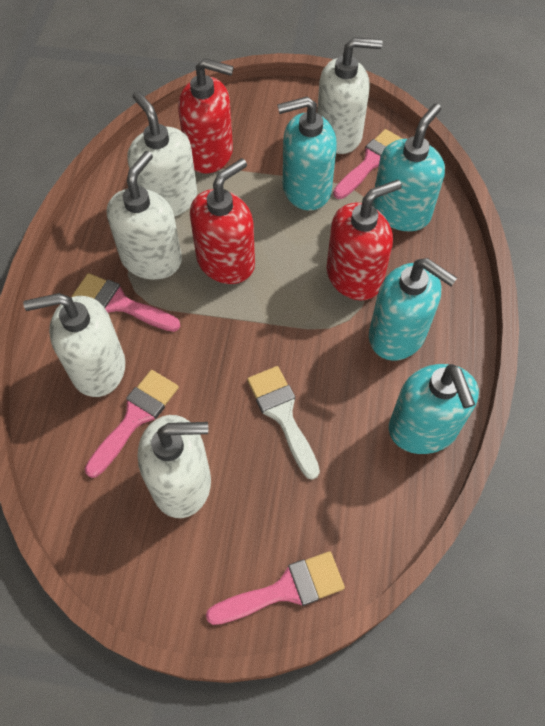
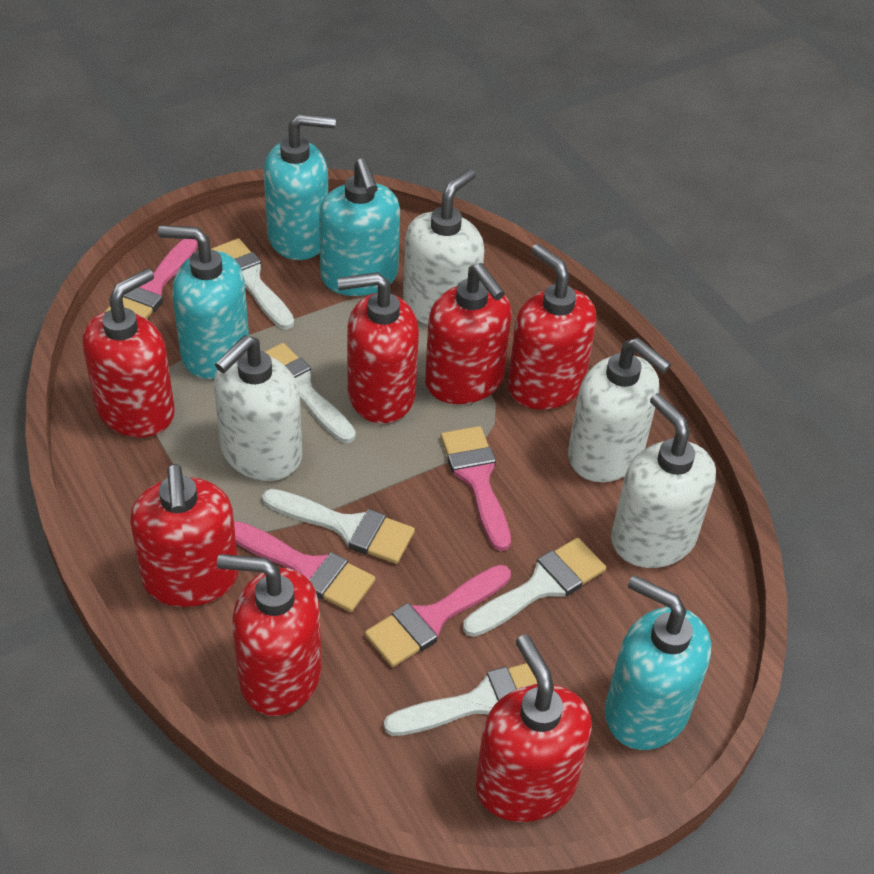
red soap dispenser: [178,58,234,174] [190,158,255,284] [326,180,402,300] = 3 -> [82,268,175,437] [130,464,239,607] [217,554,322,716] [337,272,419,424] [425,263,512,404] [476,634,592,822] [508,244,596,410] = 7
white brush: [247,366,320,480] = 1 -> [212,238,294,330] [262,489,415,564] [265,343,356,443] [384,663,537,736] [463,538,606,637] = 5
white soap dispenser: [23,293,125,397] [107,151,182,280] [127,91,197,217] [138,415,211,518] [317,37,383,154] = 5 -> [214,335,302,481] [403,169,484,325] [568,338,671,482] [611,393,716,568] = 4

